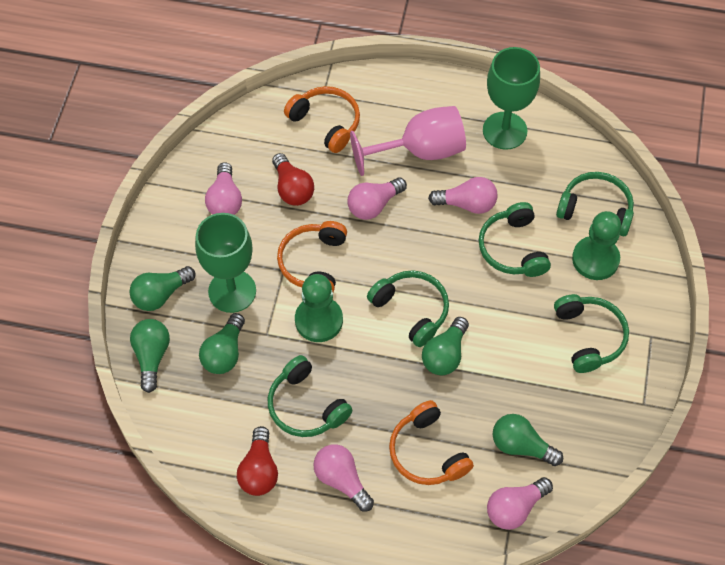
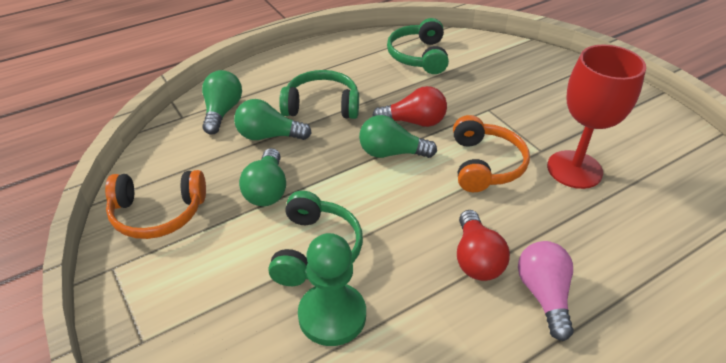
green goblet: [195,213,256,313] [483,47,540,150] = 2 -> none = 0
green headphones: [268,355,352,437] [367,270,449,347] [479,202,551,277] [554,294,629,373] [556,172,634,236] = 5 -> [268,191,363,286] [279,70,359,119] [387,18,449,74] = 3
green light bulb: [129,266,196,311] [130,319,170,393] [199,313,245,374] [422,317,469,375] [493,414,563,466] = 5 -> [202,70,242,134] [234,99,312,140] [239,148,286,206] [359,115,437,158] = 4
green pawn: [295,274,343,342] [572,211,621,280] = 2 -> [298,233,366,346] = 1
orange headphones: [277,221,347,292] [284,86,360,153] [389,400,474,485] = 3 -> [105,170,206,239] [453,115,530,192] = 2
pink goblet: [350,106,466,176] = 1 -> none = 0
pink light bulb: [205,162,242,215] [313,444,374,511] [348,177,407,220] [428,177,497,214] [487,477,553,530] = 5 -> [518,241,574,341] = 1
red goblet: none = 0 -> [547,45,646,189] = 1

